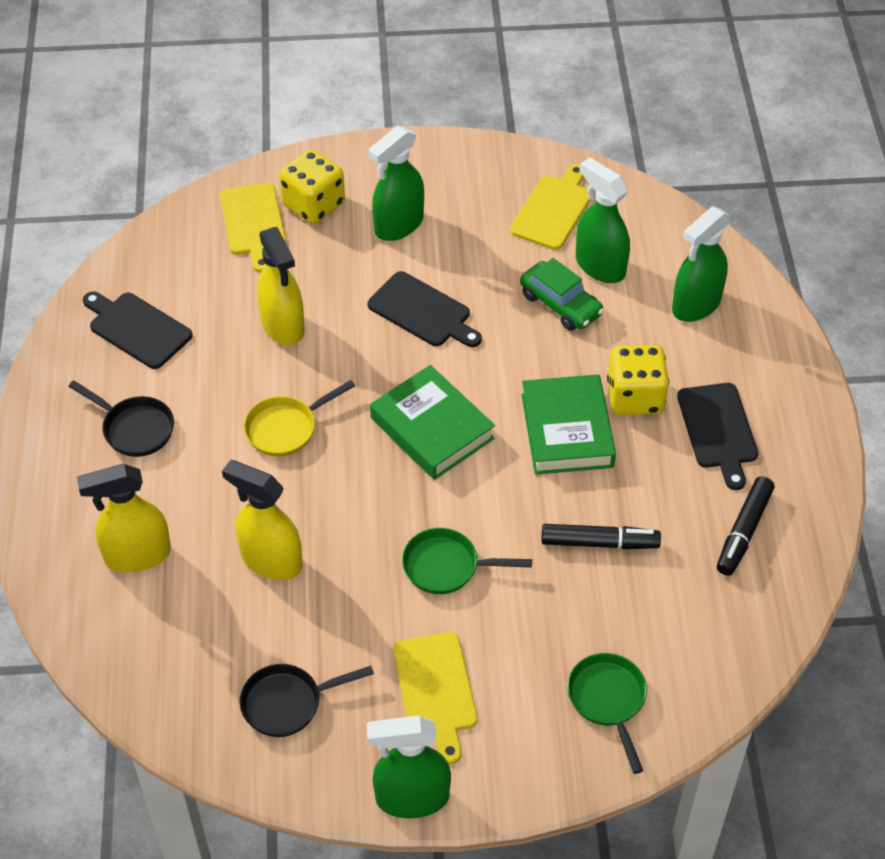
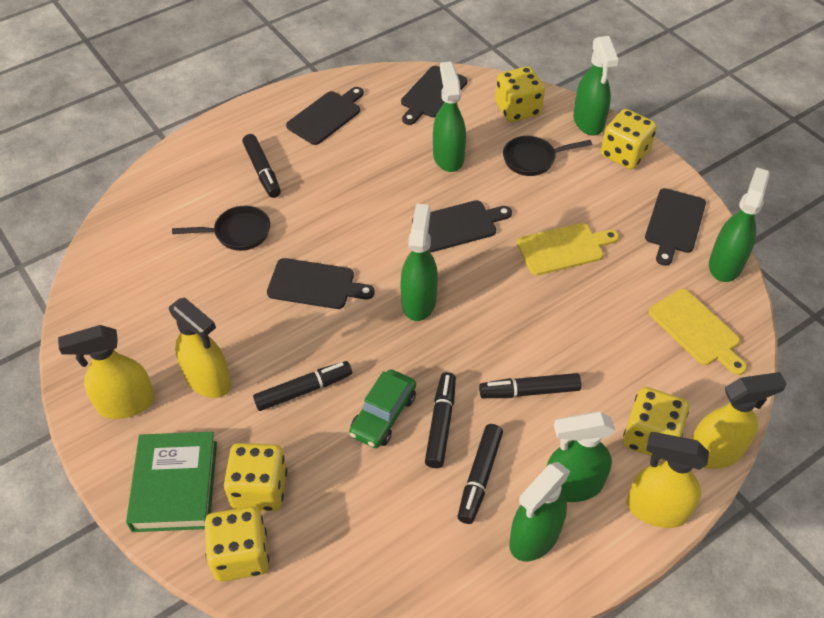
black cutting board: [83,292,193,369] [367,271,482,347] [677,383,758,490] = 3 -> [267,258,375,309] [286,87,364,145] [401,66,467,125] [412,200,512,252] [645,188,706,266] = 5
black marker: [541,524,661,549] [717,476,775,576] = 2 -> [242,134,281,198] [253,361,352,411] [425,372,456,468] [458,424,503,524] [479,373,581,398] = 5
green book: [370,365,495,480] [521,374,616,474] = 2 -> [126,432,217,532] = 1
green pan: [402,528,532,594] [567,653,647,774] = 2 -> none = 0
green spray bottle: [367,716,451,818] [368,126,424,241] [576,157,630,283] [672,206,731,322] = 4 -> [400,204,438,321] [433,61,466,172] [509,462,571,561] [546,411,615,502] [573,36,619,135] [709,167,770,282] = 6
yellow cutting board: [220,183,286,273] [393,632,478,764] [510,164,590,250] = 3 -> [517,223,619,275] [649,289,747,375] = 2
yellow dice: [279,149,345,224] [607,345,669,415] = 2 -> [205,506,269,582] [224,443,287,511] [495,66,545,122] [601,109,657,169] [623,387,689,461] = 5
yellow pan: [244,380,355,457] = 1 -> none = 0
yellow spray bottle: [77,464,171,572] [222,460,302,580] [257,227,305,346] = 3 -> [58,325,155,419] [169,297,231,398] [627,432,709,528] [691,372,787,469] = 4

